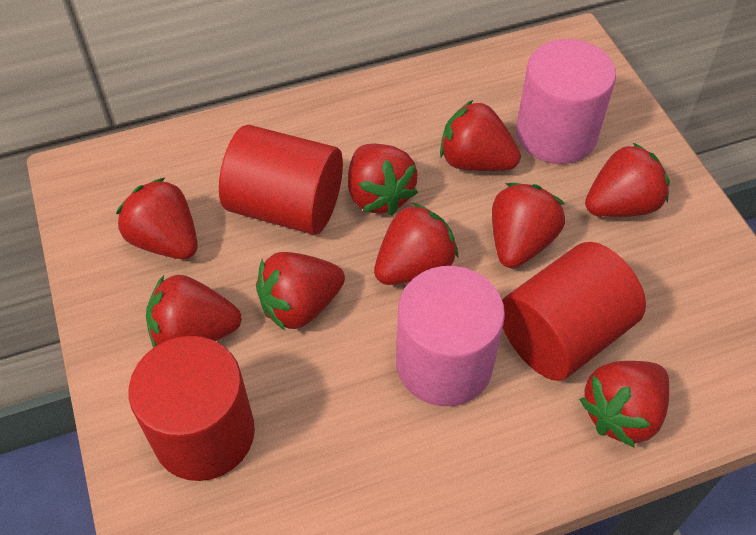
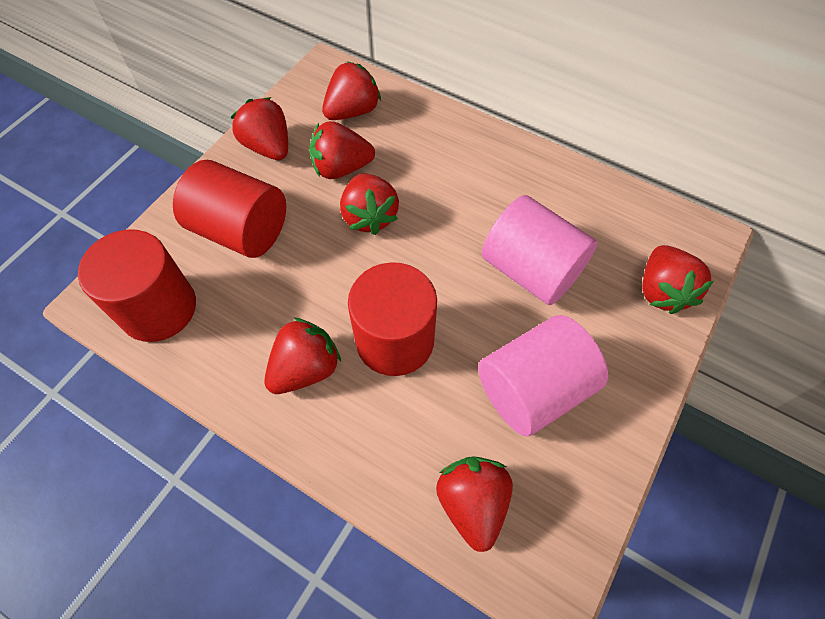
red strawberry: [116,177,198,259] [146,275,242,348] [256,252,345,331] [348,144,418,215] [374,202,458,285] [440,100,521,171] [492,183,565,268] [579,361,669,447] [585,142,670,217] = 9 -> [230,97,288,160] [264,317,341,394] [309,121,375,179] [322,61,381,120] [340,173,399,235] [436,456,513,552] [642,245,714,314] = 7

